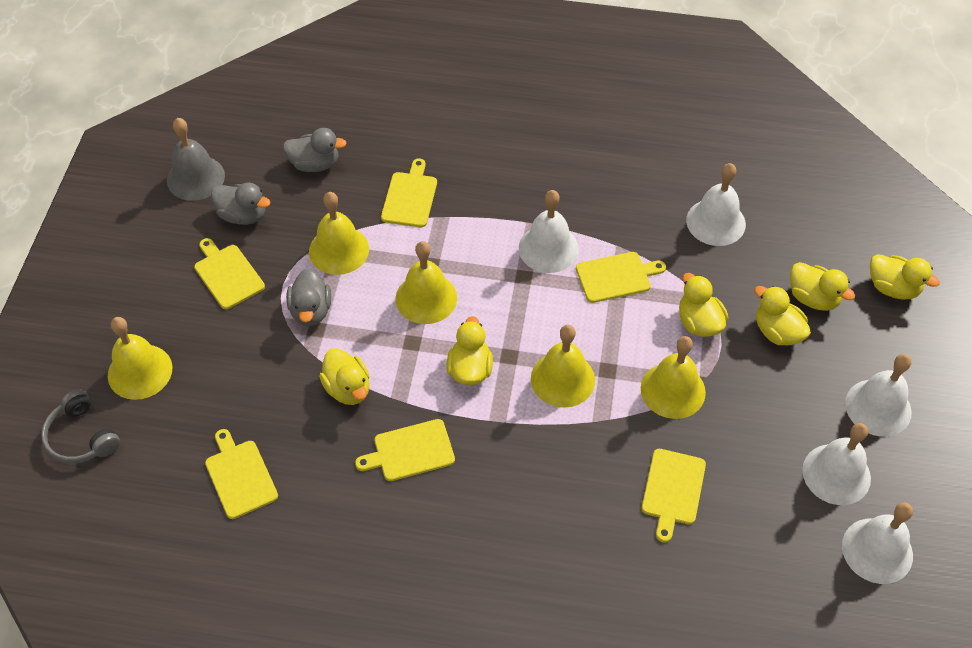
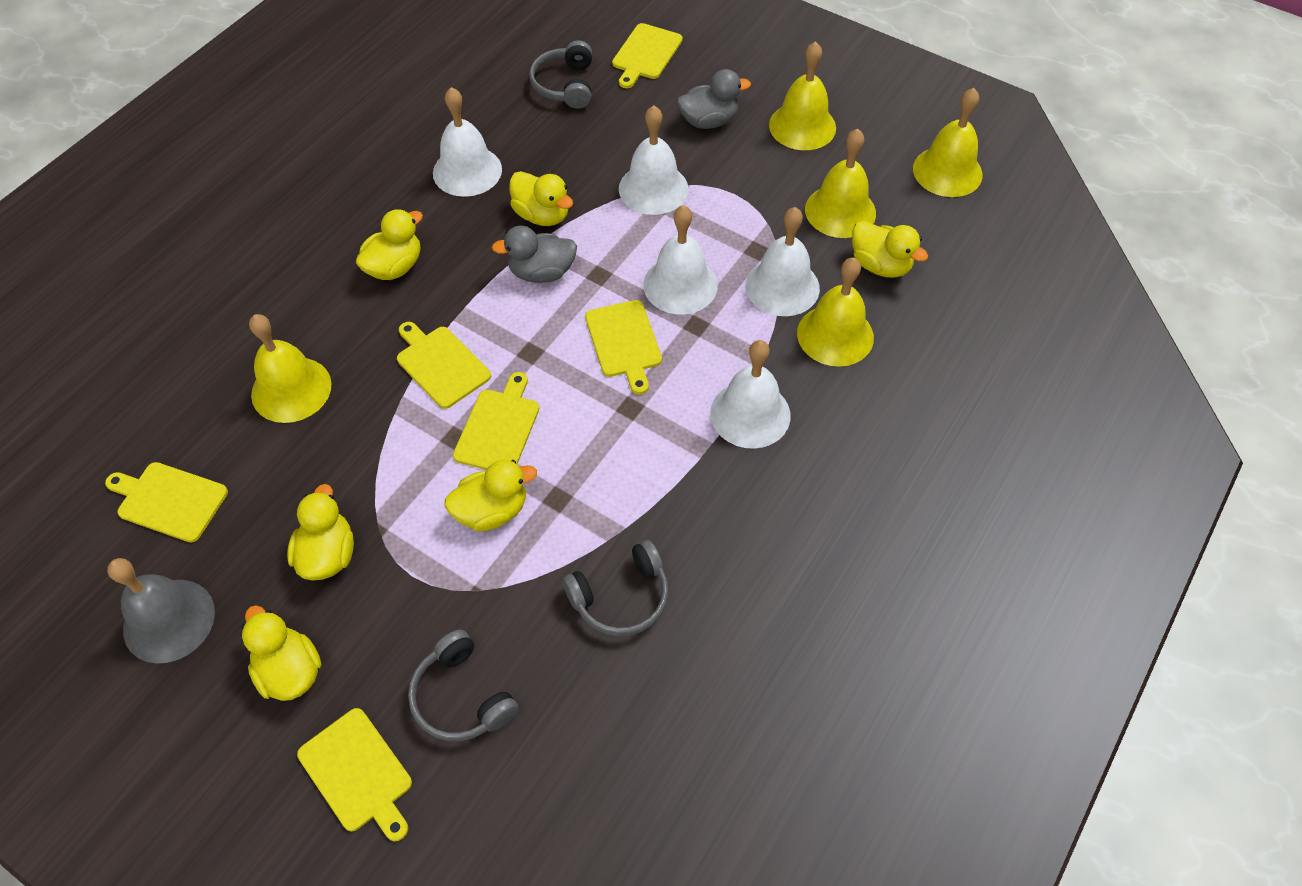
grey duck: [211,182,270,225] [283,128,347,172] [286,268,331,326] = 3 -> [492,226,577,283] [677,69,751,129] = 2
grey headphones: [41,389,120,463] = 1 -> [408,630,519,741] [529,40,592,109] [562,540,669,636] = 3

